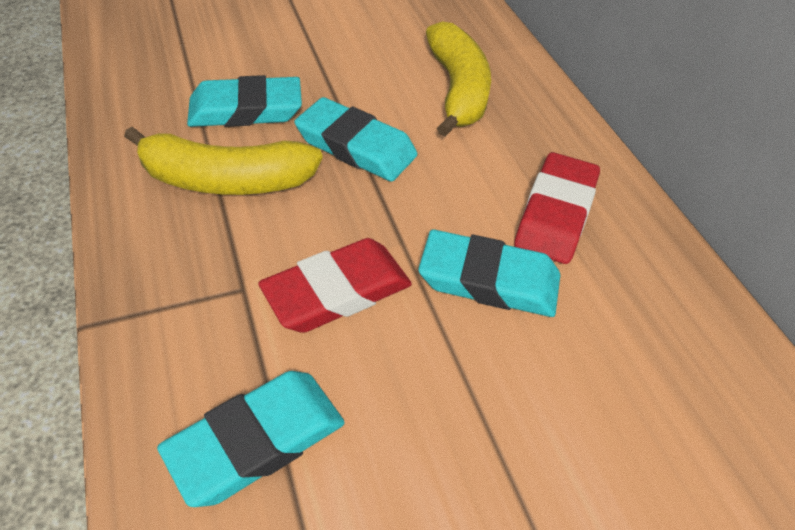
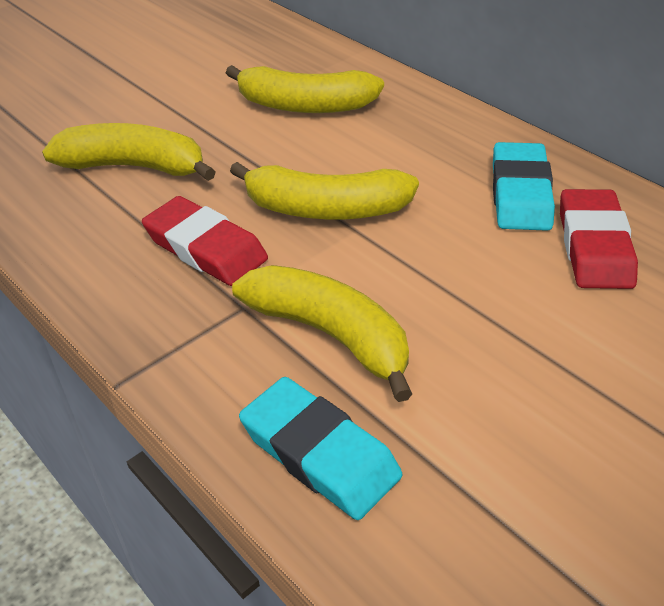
turquoise eraser: [157,371,345,507] [187,75,302,127] [294,97,418,182] [418,229,560,317] = 4 -> [239,377,402,520] [493,142,555,231] = 2
yellow banana: [124,127,323,195] [426,21,491,137] = 2 -> [42,123,216,181] [226,65,384,113] [230,162,419,220] [232,265,412,402] = 4

